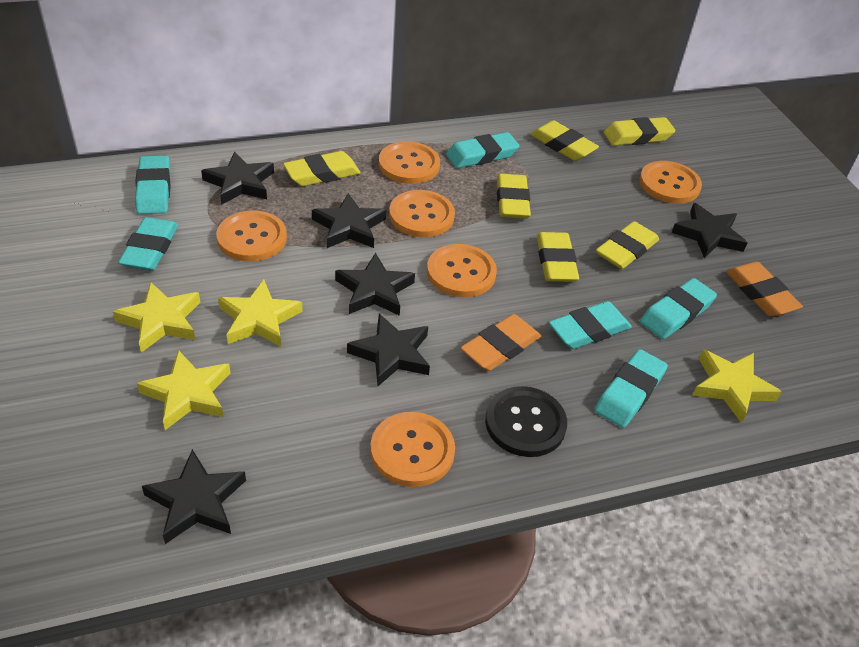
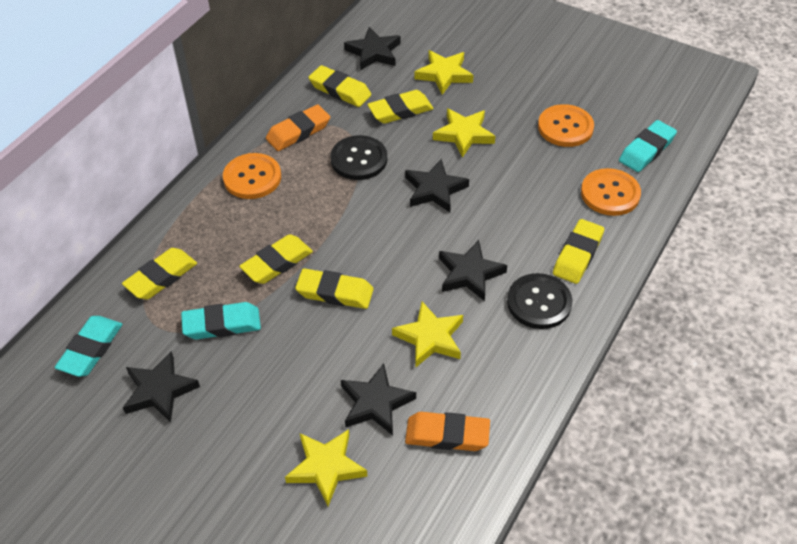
black button: [485,386,567,457] = 1 -> [330,135,387,180] [507,273,572,329] = 2
black star: [142,449,246,544] [201,152,274,205] [312,193,386,248] [335,253,415,316] [347,314,430,386] [671,203,747,258] = 6 -> [123,351,200,422] [341,364,416,436] [344,27,400,70] [405,159,469,212] [439,240,507,301] = 5
orange button: [216,210,287,262] [370,412,455,487] [379,141,440,184] [389,190,455,237] [427,244,497,297] [639,161,702,204] = 6 -> [223,153,281,199] [538,104,594,147] [581,168,641,216] = 3
turquoise eraser: [118,217,178,270] [135,156,170,214] [446,132,519,168] [549,301,632,349] [595,349,668,428] [640,278,717,339] = 6 -> [54,316,123,377] [181,302,261,340] [619,120,677,172] = 3

